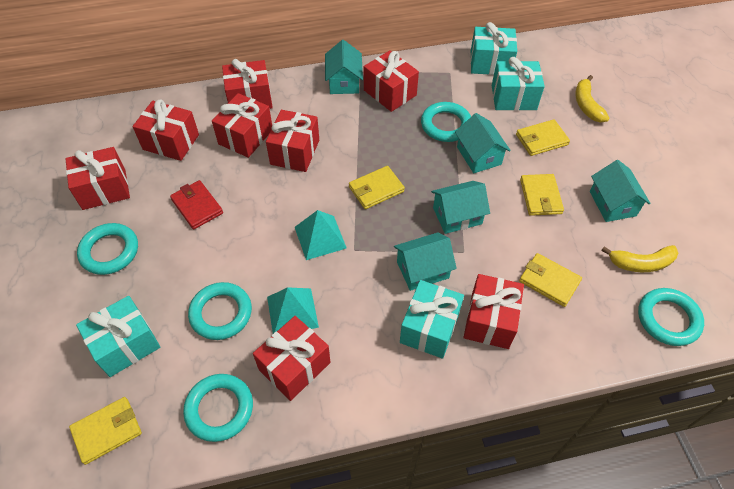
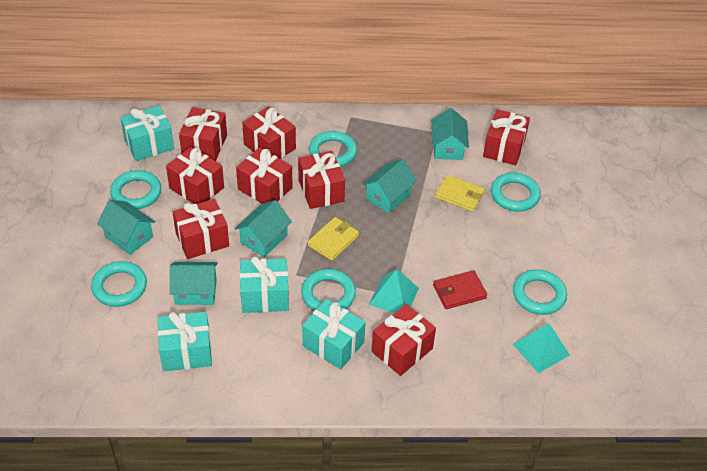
turquoise ring: [77,223,138,275] [183,374,253,442] [188,282,252,340] [421,102,471,142] [638,288,704,346] = 5 -> [91,261,147,307] [110,170,161,209] [301,269,356,311] [309,131,357,167] [491,173,541,212] [513,269,567,315] = 6
yellow banana: [575,75,609,123] [601,245,678,272] = 2 -> none = 0
yellow wallet: [69,397,142,465] [349,166,405,209] [516,119,570,156] [519,253,582,307] [520,174,564,216] = 5 -> [308,217,359,261] [435,175,485,212] = 2

